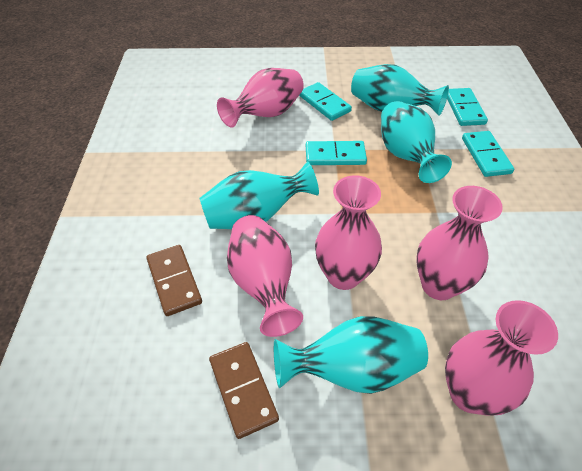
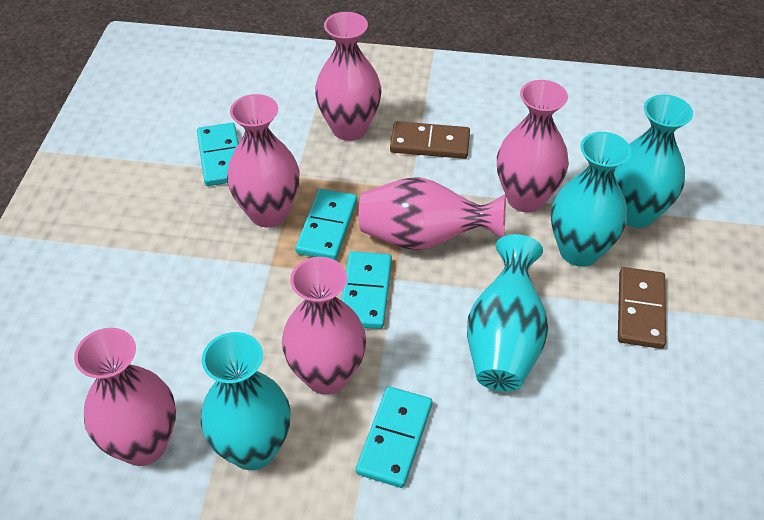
pink vase: [217,68,304,128] [227,215,303,337] [315,175,382,290] [416,186,503,300] [445,300,558,416] = 5 -> [74,328,176,466] [227,94,300,227] [282,257,366,395] [315,12,381,141] [359,177,506,250] [497,80,569,212] = 6

